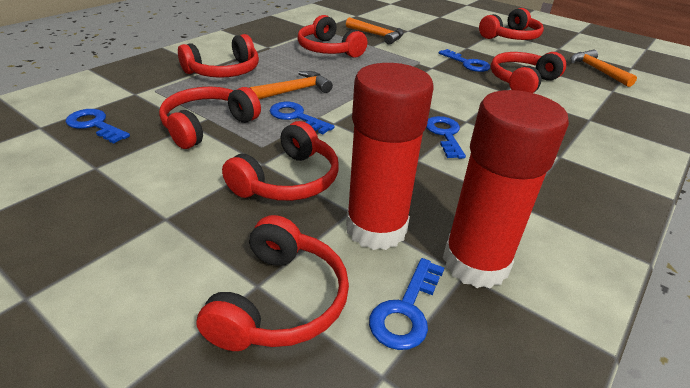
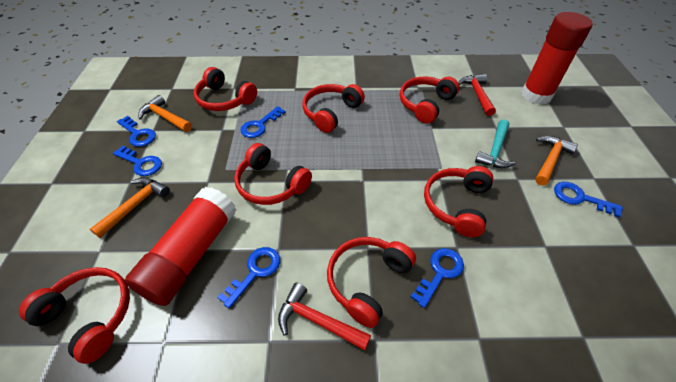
blue key: [66,109,130,144] [270,102,335,134] [369,258,444,350] [426,116,466,159] [439,49,490,72] = 5 -> [113,146,162,176] [117,116,156,147] [217,247,280,309] [241,106,286,138] [411,248,464,308] [554,182,623,218] = 6
red hammer: none = 0 -> [278,283,371,350] [458,74,496,116] = 2
turquoise hammer: none = 0 -> [475,120,516,168] = 1

